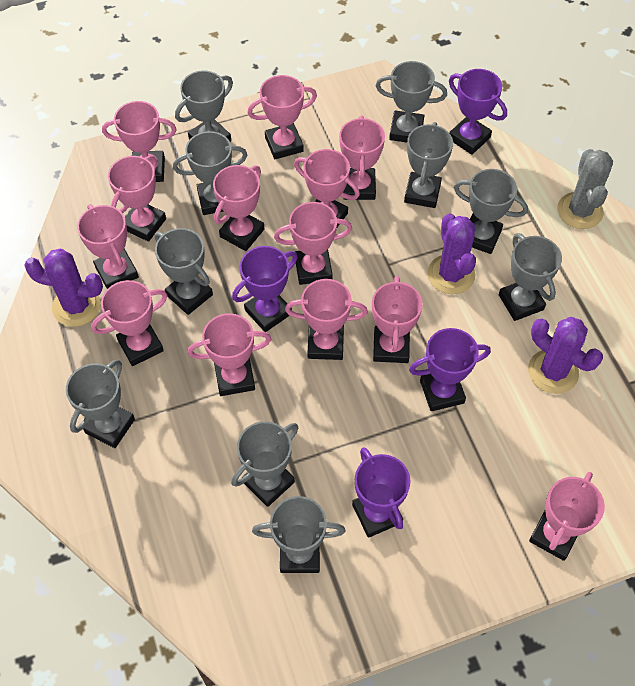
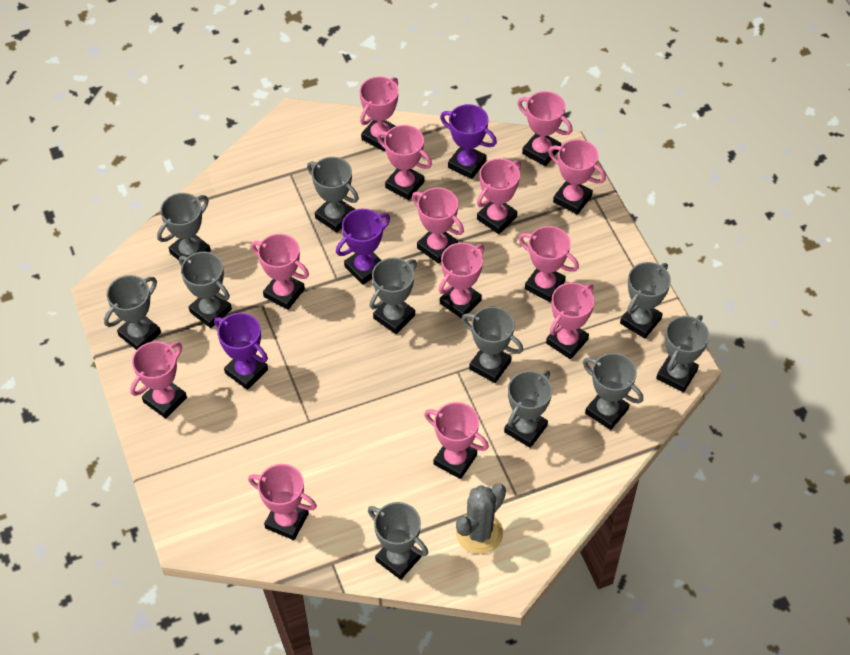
grey trophy: [66,359,135,448] [154,228,213,315] [173,131,247,215] [175,70,233,142] [231,421,298,507] [252,496,346,573] [376,61,447,142] [404,122,453,208] [454,169,528,254] [499,233,562,321] = 10 -> [104,275,161,350] [157,193,211,261] [179,252,232,328] [307,157,359,232] [368,502,428,580] [370,258,417,334] [462,307,523,383] [504,370,552,448] [583,353,643,430] [620,262,671,338] [656,315,709,392] = 11
purple cactus: [24,249,103,327] [427,213,476,294] [528,317,603,394] = 3 -> none = 0
purple trophy: [232,246,298,332] [352,447,411,538] [409,328,491,411] [449,69,507,155] = 4 -> [214,313,268,390] [336,209,390,285] [440,104,497,179] = 3

